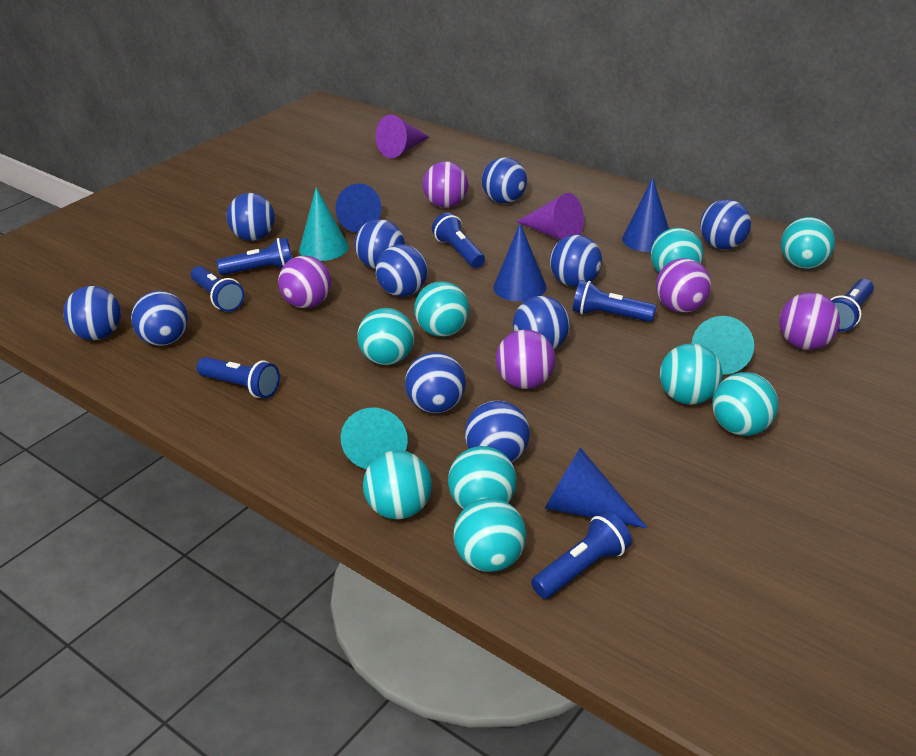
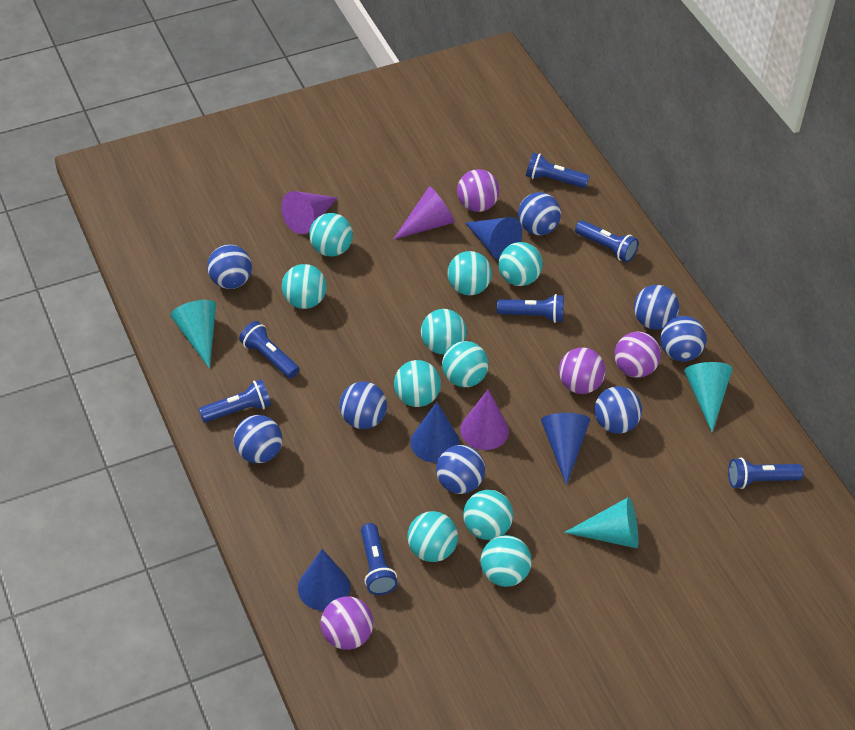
blue ball: [63,286,121,340] [131,291,188,346] [227,193,275,241] [355,219,405,269] [376,244,428,297] [405,352,466,413] [465,401,530,462] [482,157,527,203] [513,296,570,349] [550,235,602,287] [700,199,751,249] = 11 -> [207,245,252,289] [234,415,282,463] [339,382,387,429] [436,445,485,494] [518,192,561,235] [594,386,642,434] [634,285,679,330] [660,316,706,362] = 8
purple ball: [278,256,331,308] [423,161,468,208] [496,330,555,389] [656,258,711,313] [779,292,840,350] = 5 -> [321,596,373,650] [457,169,500,212] [559,347,606,394] [615,332,661,378] = 4
purple cone: [376,114,429,158] [516,193,584,240] = 2 -> [281,191,337,234] [393,186,455,240] [460,389,509,450] = 3
turquoise ball: [357,308,414,365] [363,450,432,519] [414,282,469,337] [448,446,517,509] [453,498,527,572] [651,228,704,273] [660,343,722,405] [712,372,778,436] [781,217,835,269] = 9 -> [282,264,327,309] [309,213,353,256] [394,360,441,407] [408,511,458,562] [421,309,467,354] [442,341,488,387] [448,251,492,295] [463,490,513,540] [481,535,532,587] [498,242,543,286] = 10

